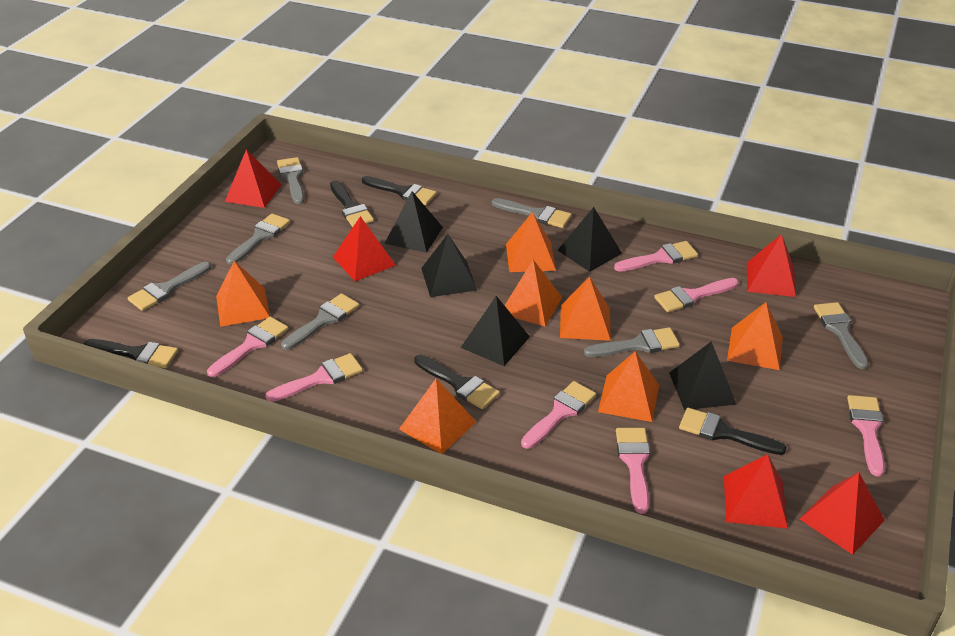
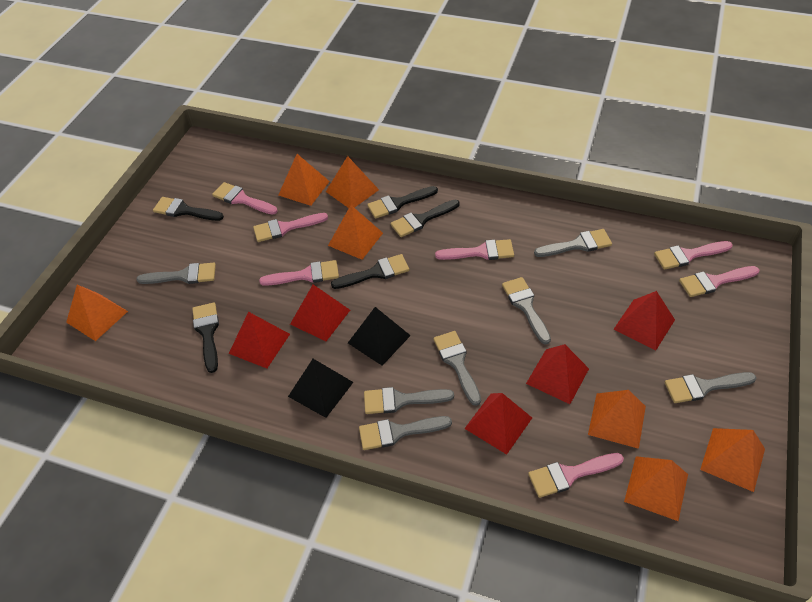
black pyramid: [384,191,443,253] [421,234,477,297] [461,296,530,366] [557,207,622,272] [669,341,737,410] = 5 -> [288,359,353,418] [348,307,411,366] = 2

